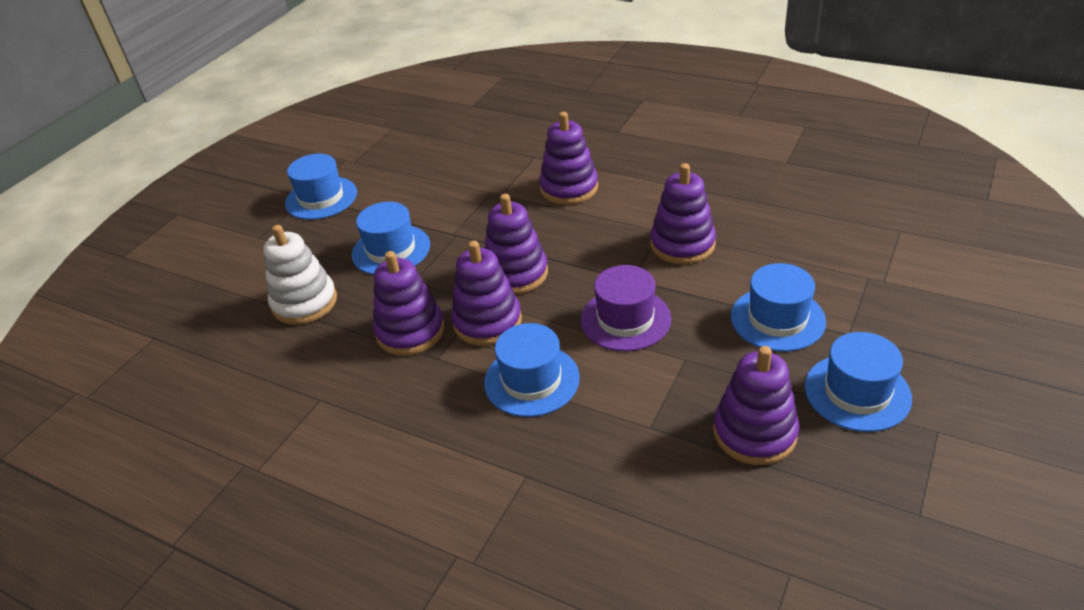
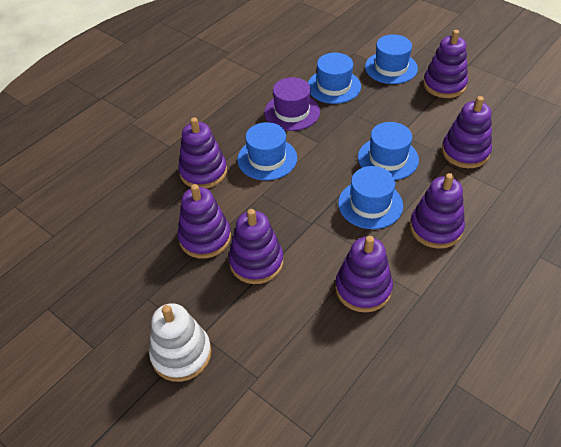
purple stacking toy: [373,251,445,356] [451,241,522,346] [485,194,548,295] [539,112,598,205] [650,163,716,265] [713,346,799,465] = 6 -> [178,117,227,189] [178,184,231,259] [229,209,283,284] [335,236,393,313] [410,173,465,249] [423,30,468,98] [442,96,492,168] = 7

